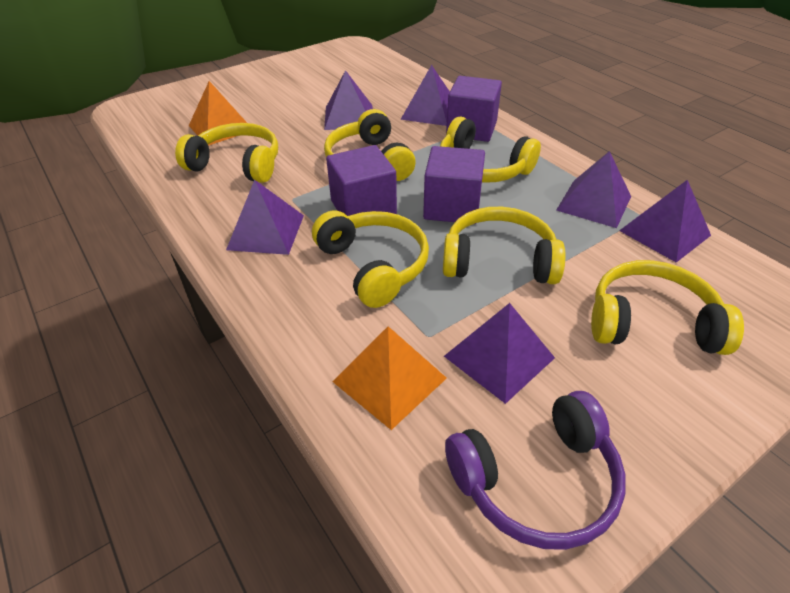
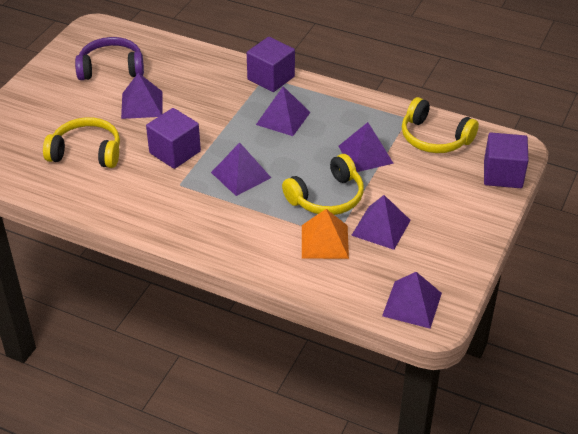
orange pyramid: [189,81,247,145] [333,326,447,430] = 2 -> [302,209,349,259] = 1
yellow headphones: [175,123,278,183] [312,210,429,308] [324,109,416,181] [440,117,541,183] [443,207,566,284] [591,260,744,355] = 6 -> [43,117,120,168] [282,154,364,215] [402,97,479,153] = 3

